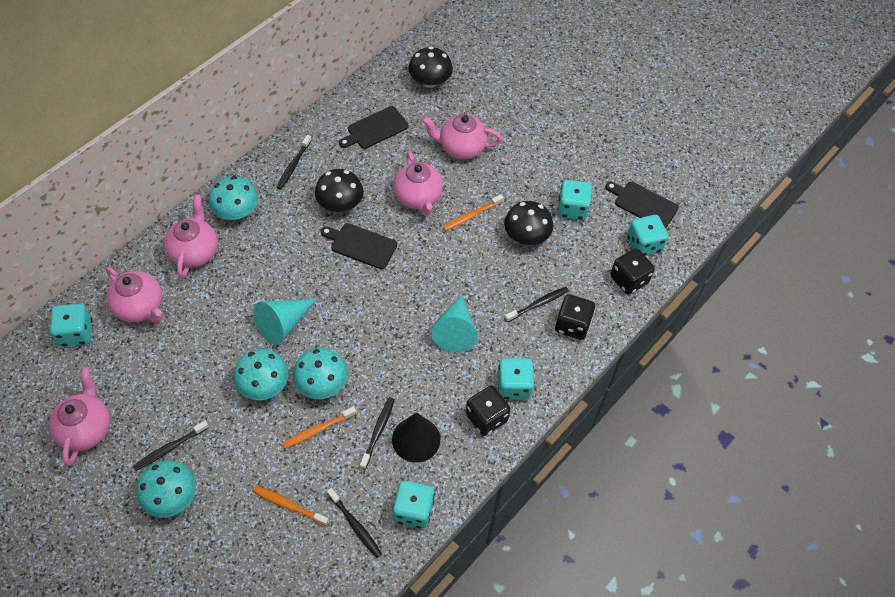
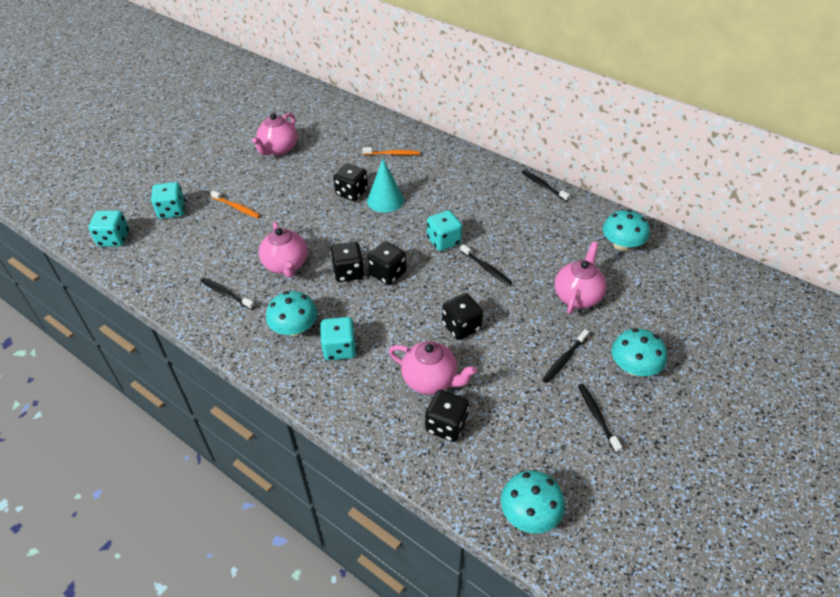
black cone: [392,412,440,463] = 1 -> none = 0
black cutting board: [321,223,397,269] [339,106,409,149] [605,182,679,229] = 3 -> none = 0
black dice: [465,386,511,436] [555,294,595,340] [610,248,655,295] = 3 -> [330,242,365,282] [333,163,368,201] [368,241,406,285] [425,390,469,442] [442,293,483,340] = 5
black mushroom: [315,169,364,212] [408,47,453,88] [504,201,553,245] = 3 -> none = 0
orange toothbrush: [253,486,329,526] [282,406,357,449] [443,194,504,231] = 3 -> [210,190,260,218] [362,147,420,155] = 2
pink teapot: [49,367,110,466] [105,267,162,322] [164,195,218,278] [393,151,443,216] [422,114,502,159] = 5 -> [252,113,297,155] [259,222,308,278] [389,341,477,395] [555,242,606,314] = 4
turquoise cone: [254,299,317,345] [431,294,477,352] = 2 -> [367,159,404,213] = 1
turquoise dice: [50,303,93,347] [392,481,435,528] [498,358,534,400] [557,180,592,220] [627,215,668,256] = 5 -> [88,210,129,247] [151,182,185,219] [320,317,357,361] [427,210,462,251] = 4

